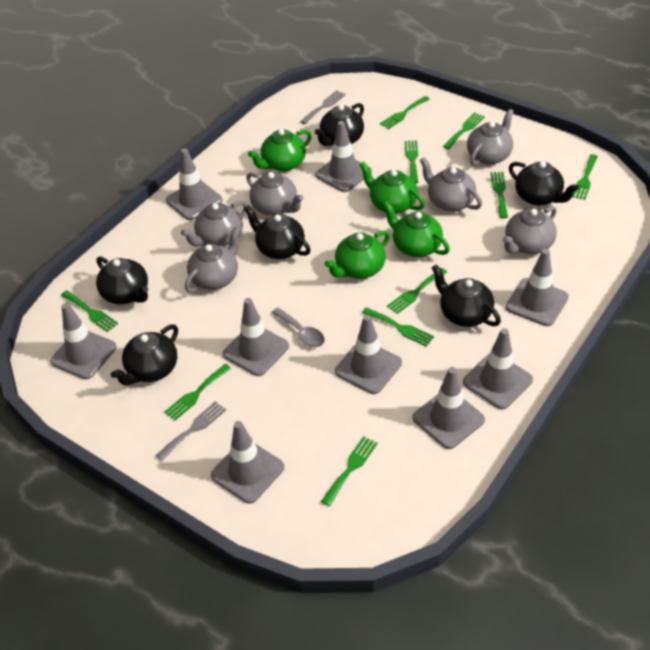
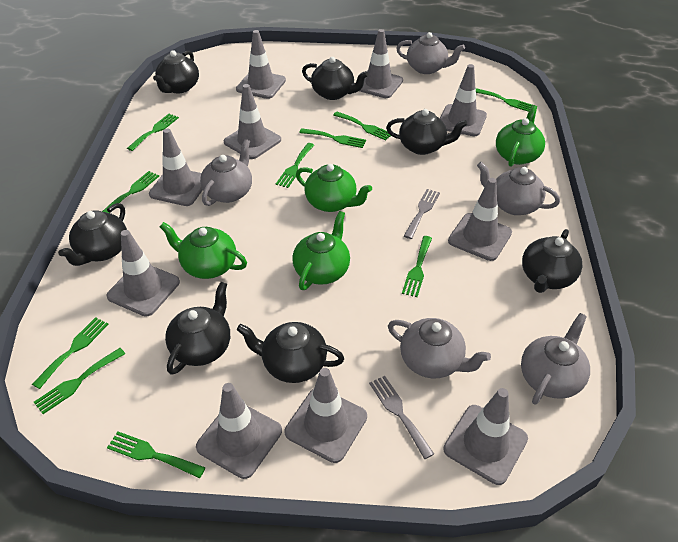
black teapot: [96,256,148,305] [111,324,178,386] [244,206,311,259] [315,103,364,146] [432,265,501,327] [509,161,579,206] = 6 -> [58,203,127,266] [153,50,199,93] [165,282,230,375] [237,322,344,383] [302,57,369,100] [386,109,468,155] [522,229,583,293] = 7
grey spoon: [272,308,325,347] = 1 -> none = 0
grey teapot: [181,201,248,246] [185,227,240,293] [246,172,303,216] [420,157,482,212] [467,109,514,165] [503,206,557,254] = 6 -> [200,139,252,206] [388,318,491,378] [396,32,465,74] [477,162,560,215] [521,313,590,405] = 5
grey traffic cone: [50,303,117,379] [166,148,223,220] [211,421,284,504] [223,298,289,376] [315,121,372,192] [335,315,402,394] [413,367,485,449] [463,328,533,409] [506,249,569,326] = 9 -> [106,230,180,317] [149,129,203,206] [196,383,282,479] [224,84,281,159] [236,30,286,99] [284,368,367,463] [360,29,403,98] [440,64,487,136] [443,388,528,485] [448,178,512,261] = 10

